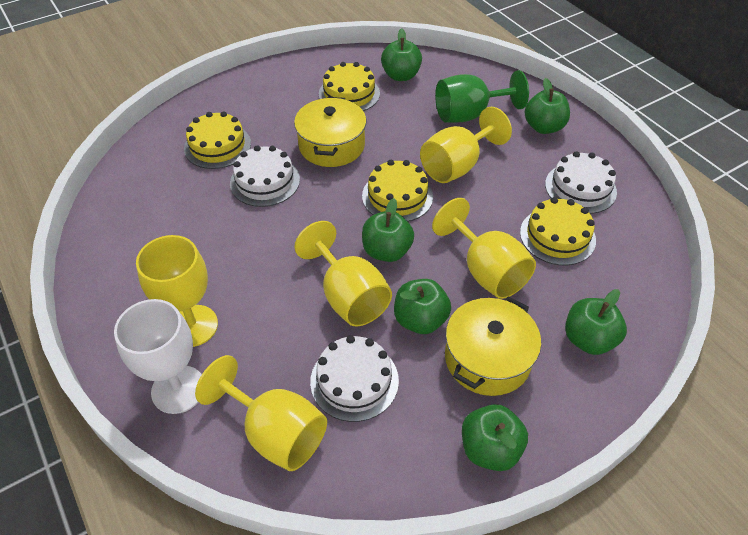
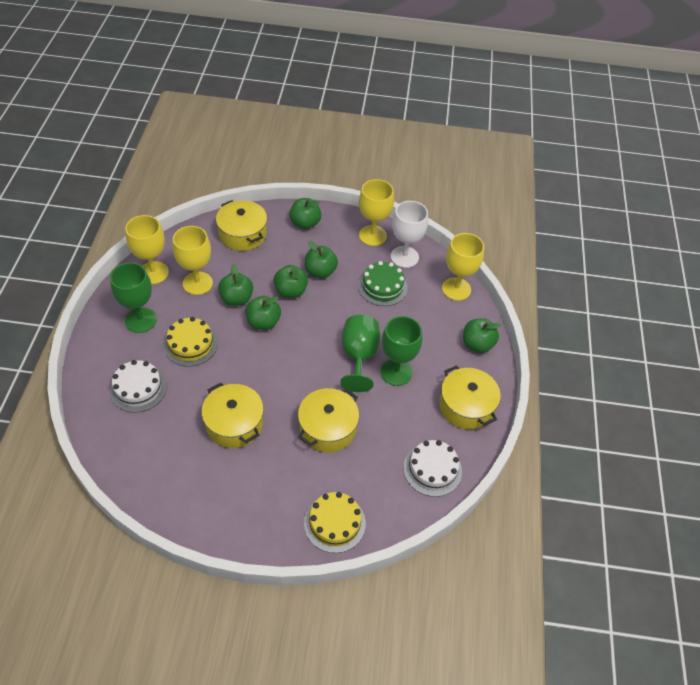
green cake: none = 0 -> [358,261,407,306] = 1
green goblet: [435,70,529,122] = 1 -> [110,262,157,333] [340,315,380,392] [380,316,422,386] = 3
white cake: [230,145,300,207] [310,335,399,422] [545,151,617,214] = 3 -> [110,360,167,413] [404,440,462,497] = 2
yellow cake: [184,111,251,169] [319,62,380,111] [362,160,433,222] [520,197,596,265] = 4 -> [164,317,218,367] [304,492,366,553] = 2
yellow goblet: [136,235,218,347] [195,355,327,471] [294,221,392,326] [420,107,512,183] [432,198,536,299] = 5 -> [125,215,169,284] [172,226,213,295] [359,179,394,246] [442,233,484,301] = 4
yellow pot: [294,97,366,167] [445,296,541,396] = 2 -> [201,383,264,448] [216,200,267,251] [298,388,359,452] [439,365,501,429] = 4

